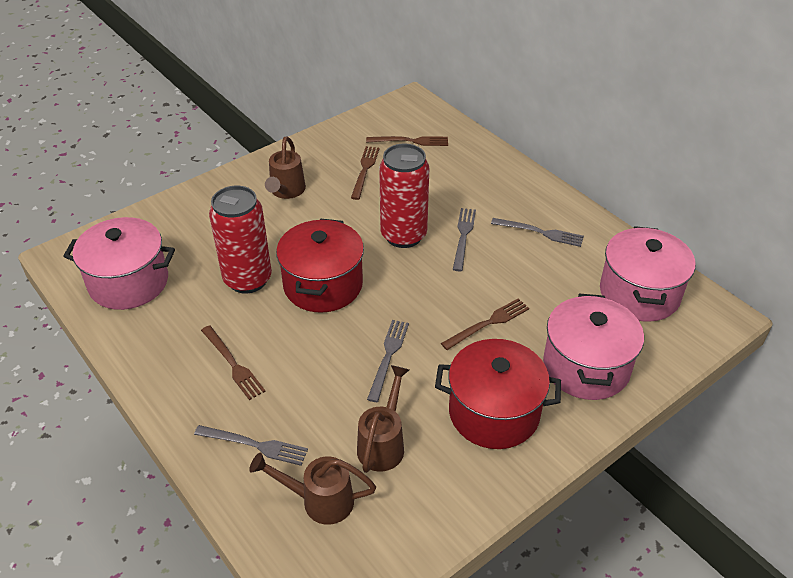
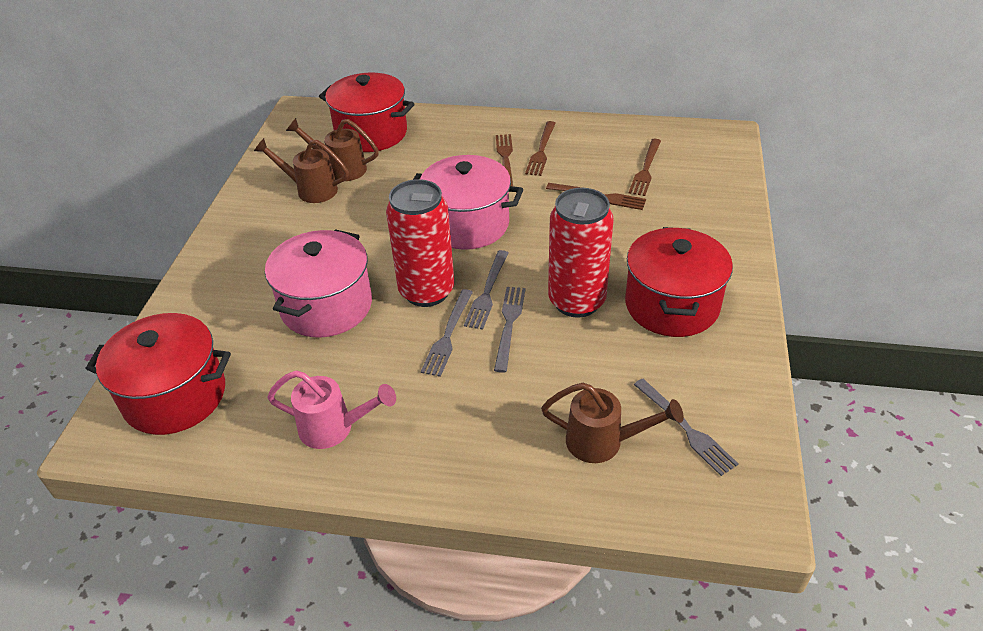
pink pot: [63,217,175,310] [543,293,644,400] [600,226,695,322] = 3 -> [265,229,372,338] [413,155,523,250] = 2
pink watering can: none = 0 -> [267,370,396,449] = 1
red pot: [276,219,364,313] [435,339,561,449] = 2 -> [86,313,231,435] [319,72,414,152] [625,227,733,337] = 3

